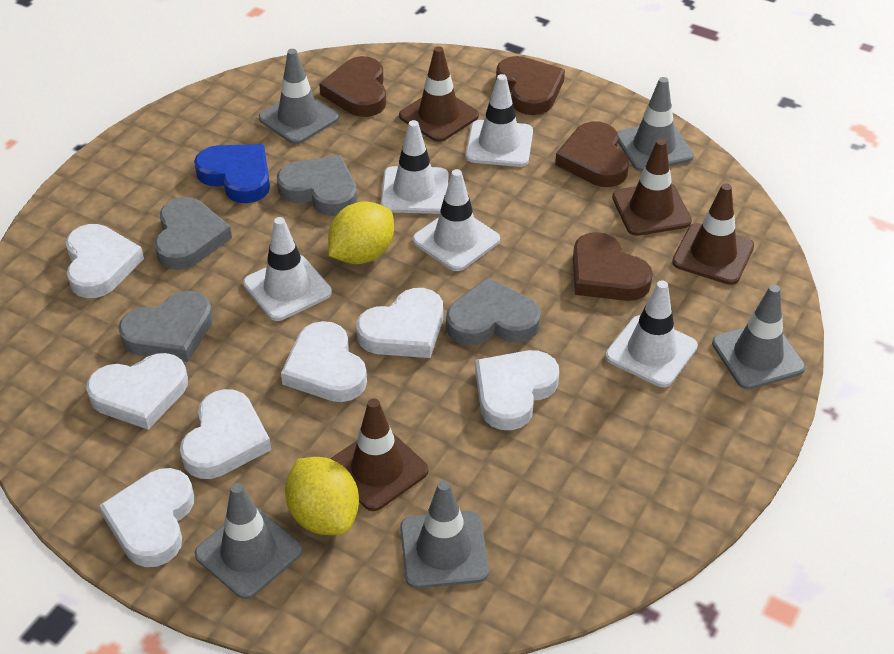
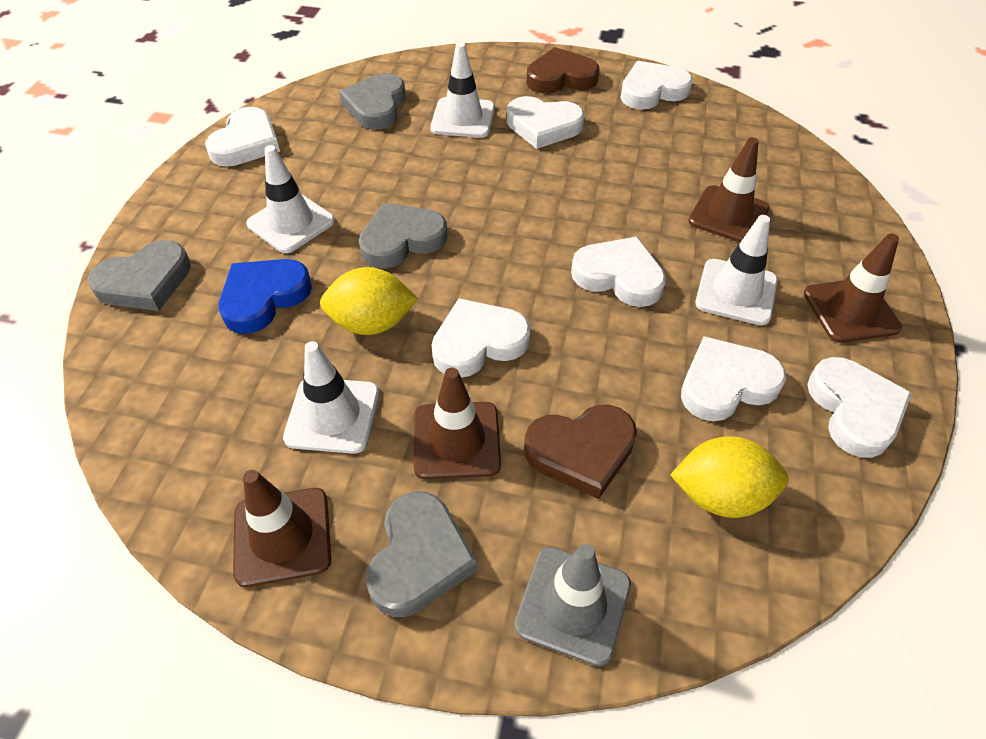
brown heart: [319,56,386,117] [496,56,565,115] [555,121,629,187] [573,232,653,301] = 4 -> [524,405,637,499] [527,47,599,94] = 2
grey traffic cone: [195,483,303,599] [259,49,339,144] [400,480,489,588] [618,77,694,172] [712,285,805,389] = 5 -> [514,544,631,666] = 1
white traffic cone: [243,217,332,321] [381,120,449,214] [412,169,500,271] [465,74,533,167] [606,280,698,387] = 5 -> [246,145,335,253] [283,341,379,454] [430,42,495,138] [695,215,778,325] = 4

